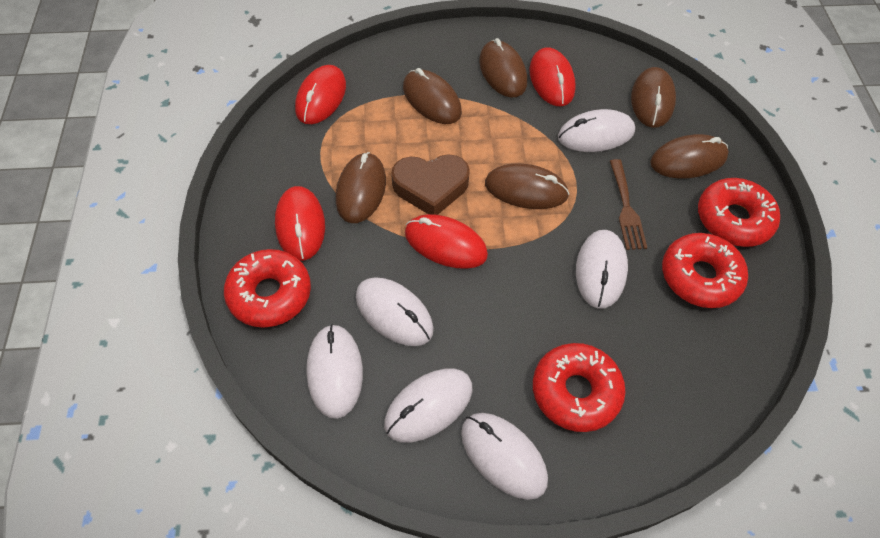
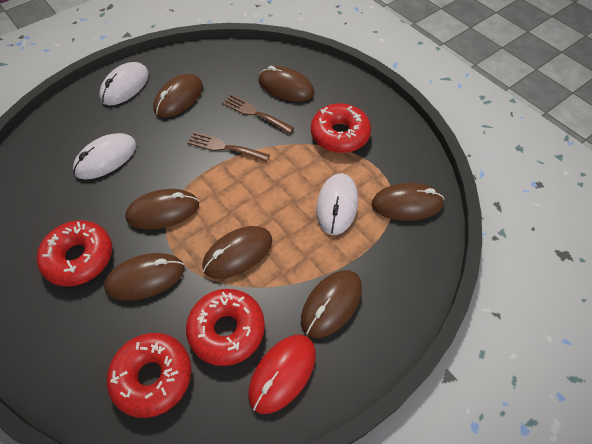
brown fork: [610,159,647,250] = 1 -> [187,132,270,162] [222,94,294,134] = 2
brown heart: [391,154,470,215] = 1 -> none = 0
brown mouse: [336,152,386,223] [403,68,462,124] [479,38,527,98] [485,164,569,209] [631,67,676,128] [650,134,729,179] = 6 -> [104,253,184,301] [125,189,199,230] [153,74,203,118] [202,226,272,279] [258,66,315,102] [301,270,362,338] [371,183,444,221] = 7
red mouse: [275,186,325,261] [295,65,346,124] [405,214,488,269] [530,47,576,106] = 4 -> [248,335,316,414] = 1
white mouse: [307,324,363,419] [356,277,434,346] [384,369,472,442] [461,413,548,500] [558,109,635,152] [576,230,628,309] = 6 -> [73,133,136,179] [99,62,149,105] [316,173,358,235] = 3

